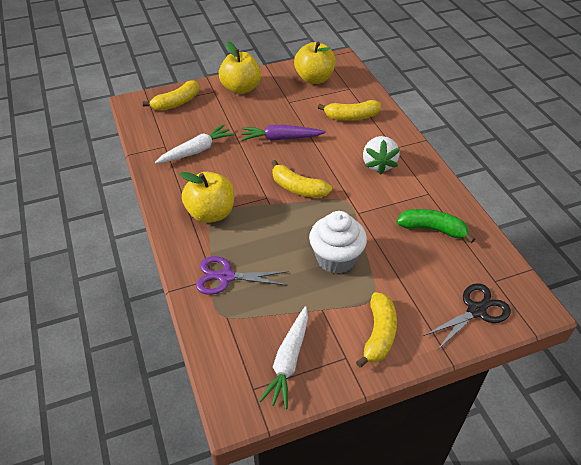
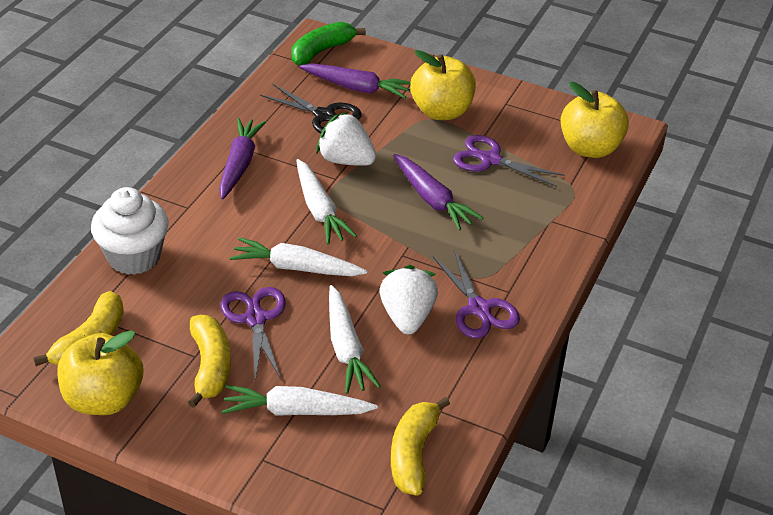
purple carrot: [242,125,326,141] = 1 -> [219,118,266,200] [299,64,410,99] [393,154,483,231] = 3
purple scissors: [196,256,289,295] = 1 -> [220,287,286,382] [433,250,520,338] [453,135,565,187] = 3
white carrot: [155,124,235,164] [259,306,308,409] = 2 -> [222,385,378,416] [230,237,368,276] [296,159,357,245] [329,285,381,394] = 4
white strawberry: [363,136,400,175] = 1 -> [316,112,376,166] [379,265,438,335] = 2
yellow banana: [143,80,199,111] [271,160,332,198] [318,100,381,121] [356,292,397,368] = 4 -> [33,291,124,366] [188,315,231,408] [391,397,450,496] = 3

